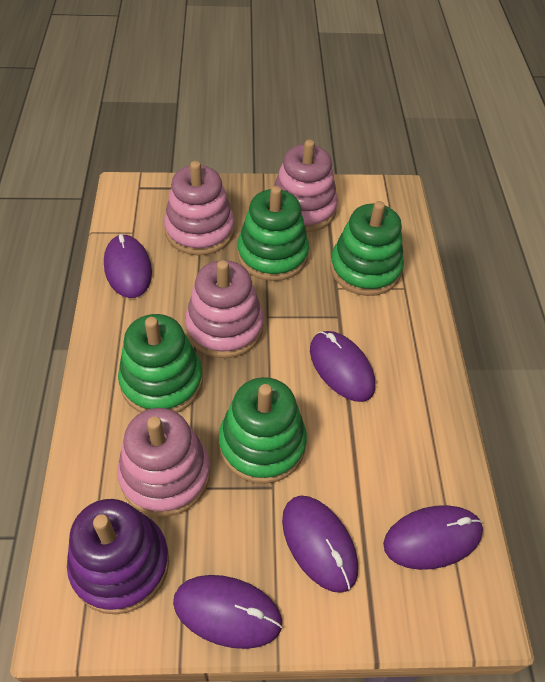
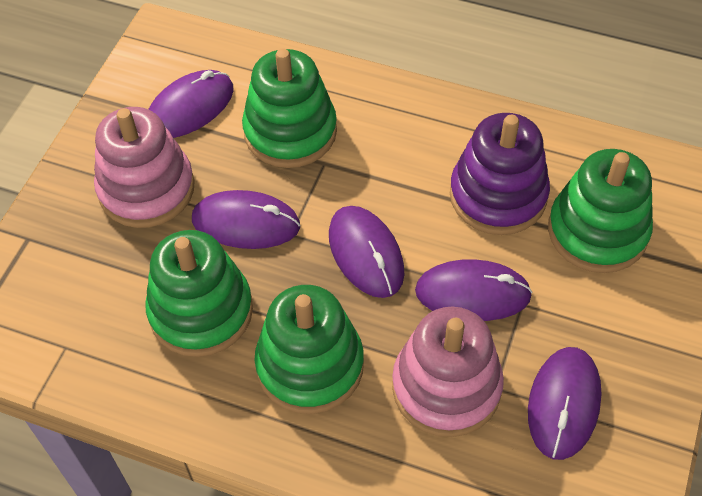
pink stacking toy: [117,408,210,517] [164,161,235,255] [185,260,264,358] [274,140,338,232] = 4 -> [94,107,195,228] [392,307,504,437] = 2

